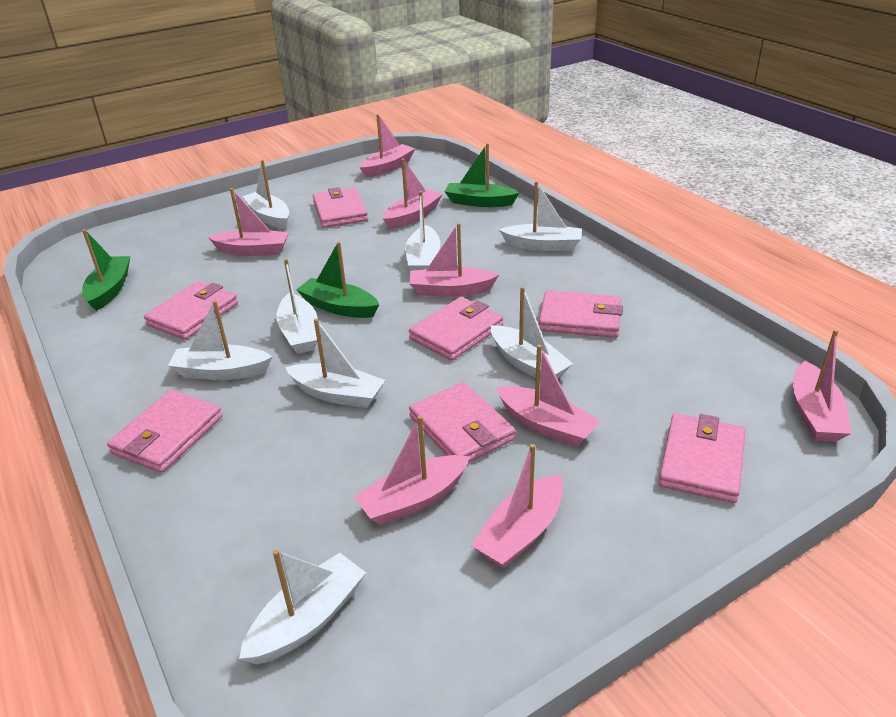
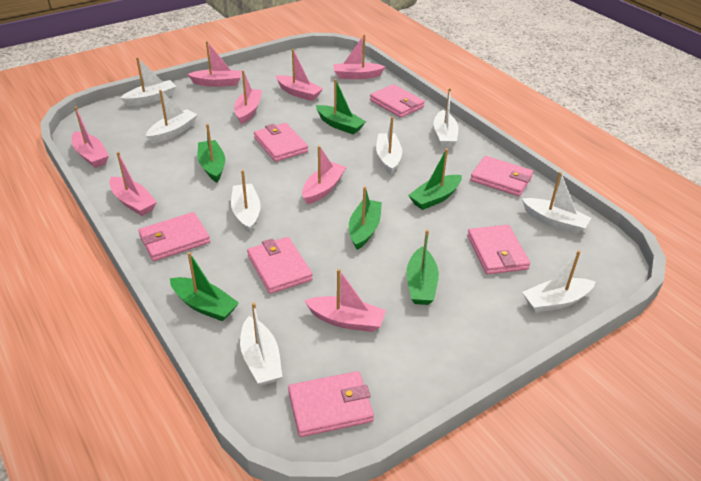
green boat: [82,229,130,311] [296,241,380,318] [444,143,520,207] = 3 -> [170,252,239,321] [198,124,225,182] [316,79,366,134] [349,186,382,250] [406,230,439,305] [408,148,462,210] = 6

